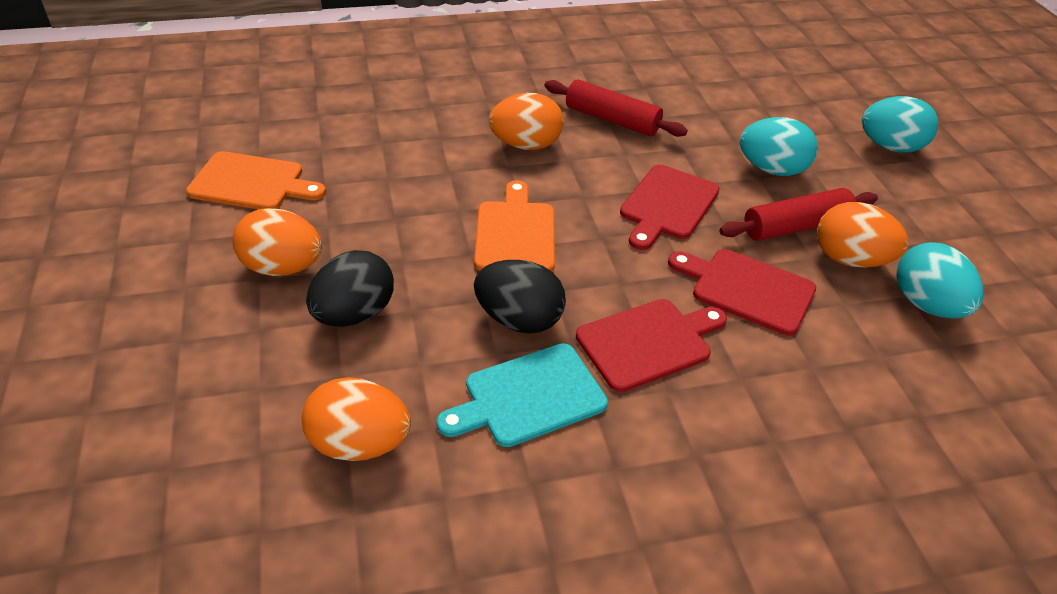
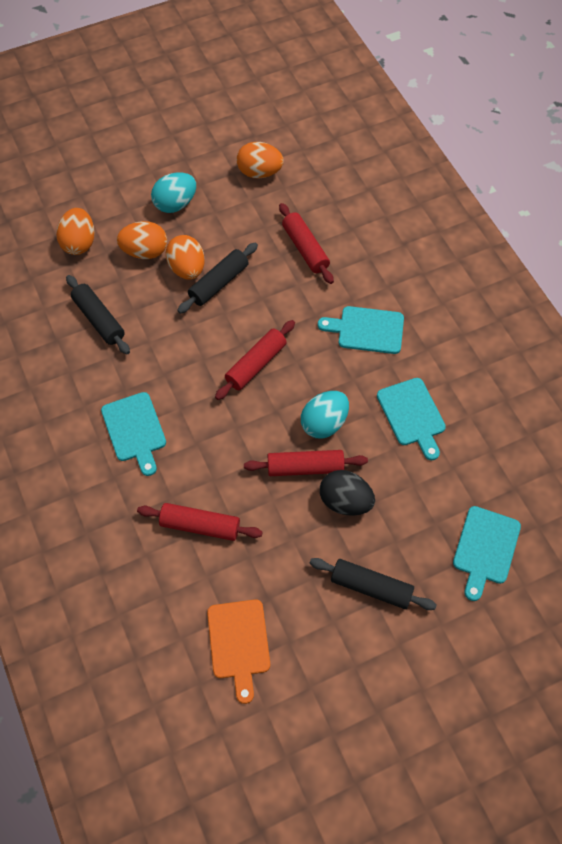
black egg: [306,250,394,327] [474,260,566,334] = 2 -> [320,470,375,516] = 1
black rolling pin: none = 0 -> [66,275,130,355] [177,243,258,314] [310,558,437,610] = 3
orange cutting board: [186,151,326,209] [474,180,555,271] = 2 -> [207,599,270,704] = 1
red cutting board: [576,299,727,392] [620,165,720,250] [668,249,816,336] = 3 -> none = 0
red rolling pin: [544,79,688,137] [719,188,878,241] = 2 -> [137,503,263,541] [215,320,295,400] [244,450,368,476] [279,203,334,284] = 4
turquoise cutting board: [436,343,608,447] = 1 -> [101,392,166,476] [318,306,404,354] [377,378,446,460] [453,506,521,601] = 4
turquoise egg: [740,117,818,176] [862,96,938,153] [896,242,984,319] = 3 -> [151,172,196,213] [301,391,349,439] = 2

